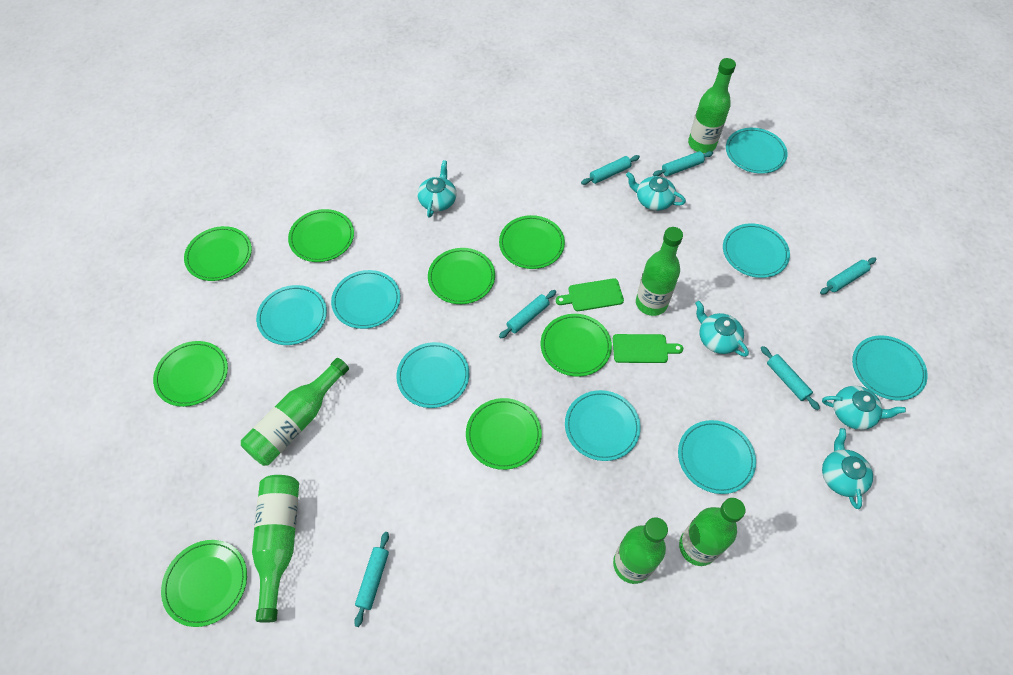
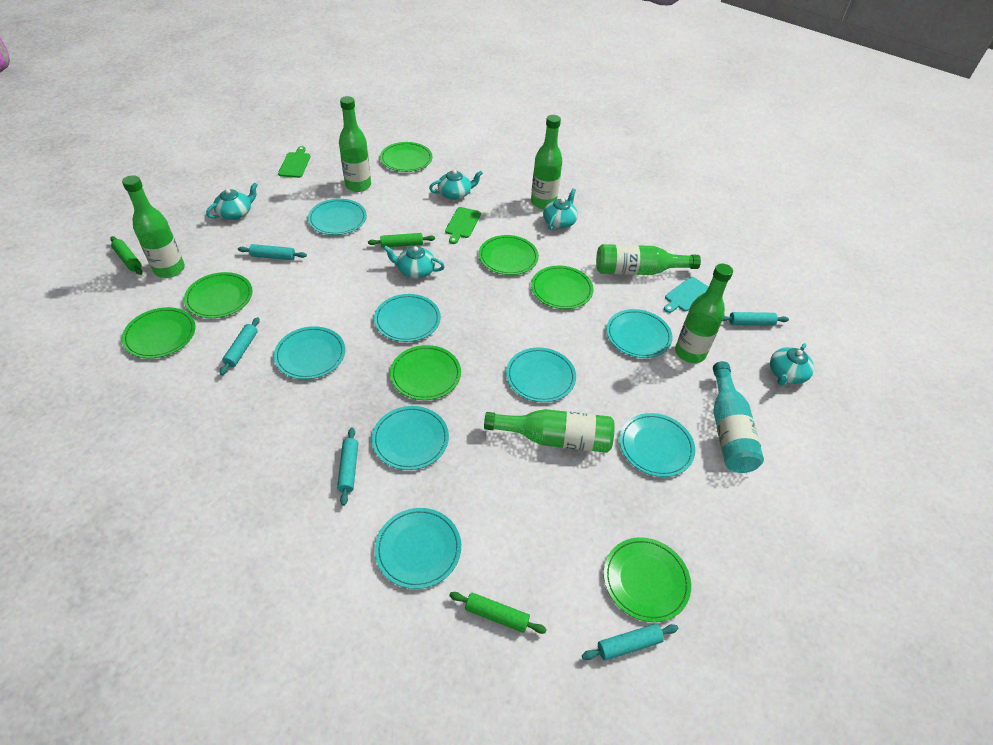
green plate: [153,341,228,407] [161,540,247,627] [184,226,252,281] [288,209,354,262] [428,248,495,304] [466,398,542,470] [499,215,565,269] [541,314,612,377] = 8 -> [122,307,196,359] [184,272,253,318] [380,142,433,172] [390,345,461,400] [479,235,539,275] [531,266,594,309] [604,537,691,622] = 7
green rolling pin: none = 0 -> [110,236,143,275] [368,233,435,248] [449,592,547,634] = 3
turquoise bottle: none = 0 -> [713,361,764,473] = 1
turquoise cutting board: none = 0 -> [664,277,709,313] = 1
turquoise rolling pin: [354,532,389,627] [499,290,556,338] [581,155,640,185] [653,151,713,176] [761,346,820,410] [820,258,876,295] = 6 -> [220,317,260,375] [238,244,307,260] [337,427,358,506] [582,624,678,661] [722,312,789,326] = 5

